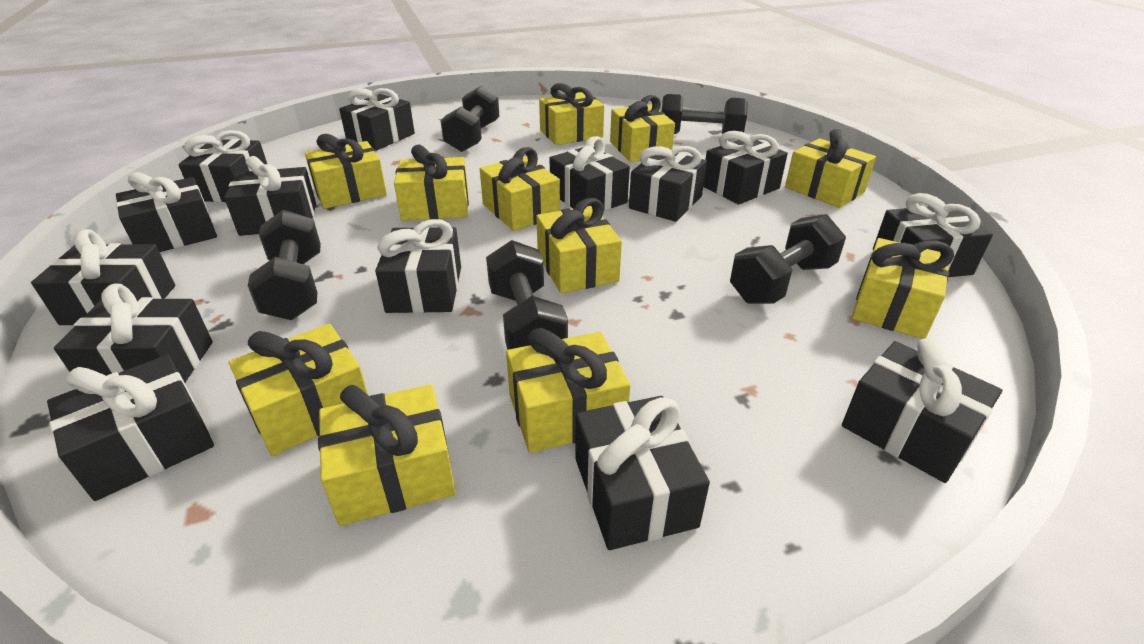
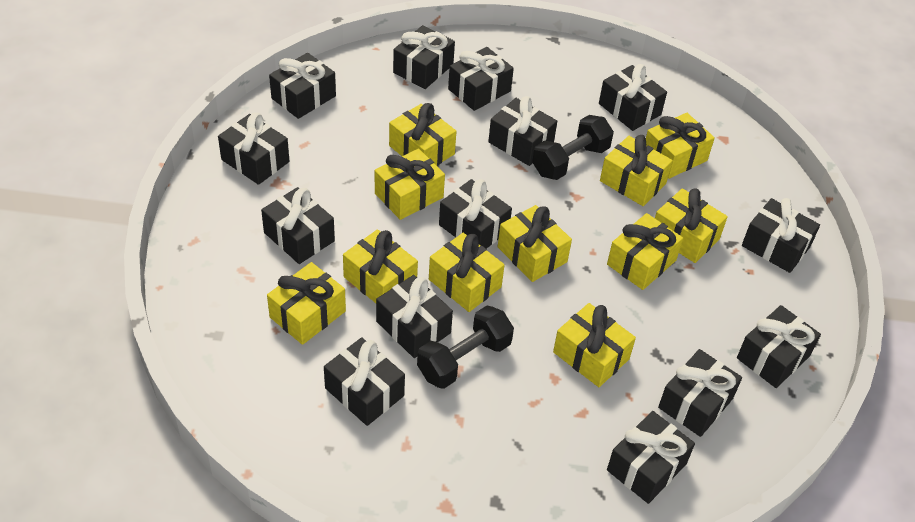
black dumbbell: [248,210,321,320] [440,86,499,152] [486,240,568,350] [662,94,748,134] [730,214,846,304] = 5 -> [417,306,514,389] [532,115,614,180] = 2

